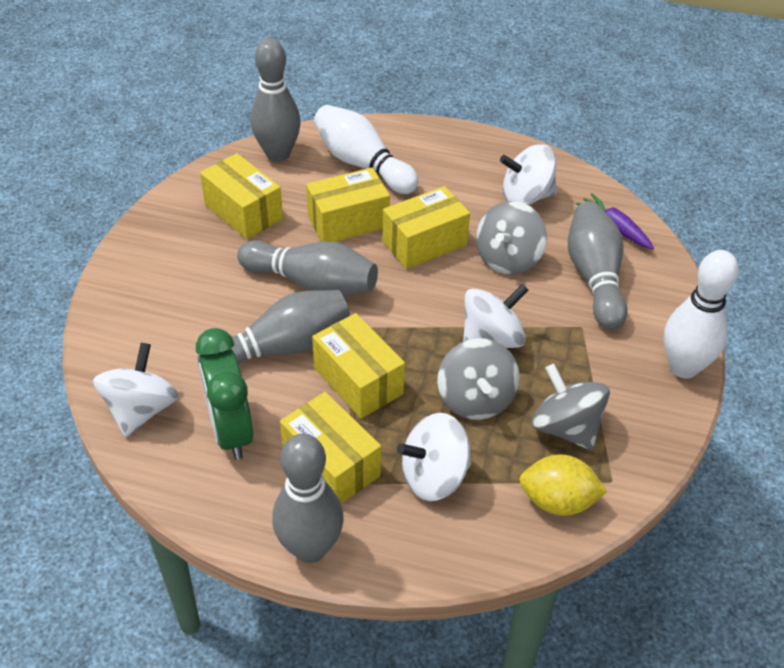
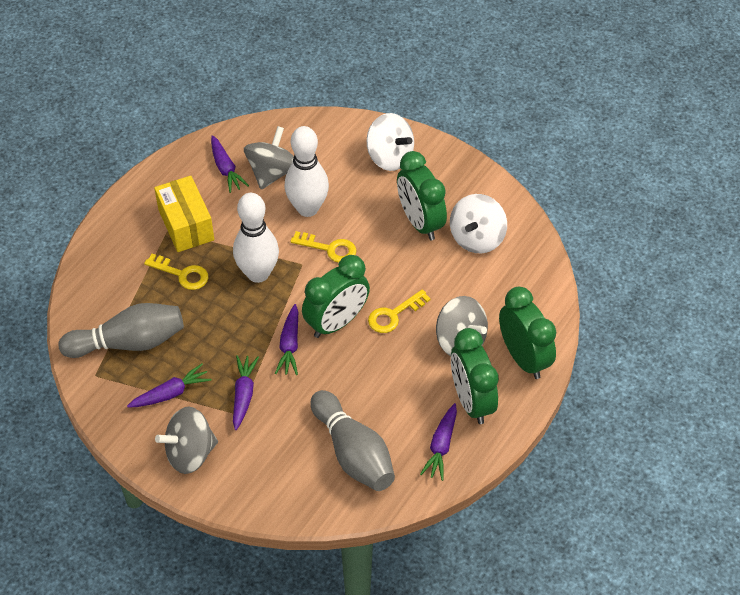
green clock: [196,328,253,460] = 1 -> [302,255,370,338] [397,151,447,240] [451,328,499,424] [499,287,556,379] = 4
grey bowling pin: [197,290,350,366] [237,240,378,297] [251,39,301,162] [272,433,344,563] [568,202,628,330] = 5 -> [58,303,184,358] [310,390,395,491] = 2
purple carrot: [576,193,654,249] = 1 -> [127,363,212,407] [211,135,249,193] [233,355,259,430] [275,304,298,375] [420,403,457,481] = 5
white spinning top: [93,343,178,437] [397,413,471,501] [463,284,529,348] [500,144,557,205] = 4 -> [367,113,414,171] [450,194,507,253] = 2
yellow box: [200,153,283,239] [280,392,381,504] [306,168,390,242] [312,313,405,419] [382,186,470,269] = 5 -> [154,176,214,252] = 1
yellow key: none = 0 -> [144,254,209,290] [290,231,356,263] [368,289,431,333] = 3
yellow lemon: [519,454,608,516] = 1 -> none = 0

